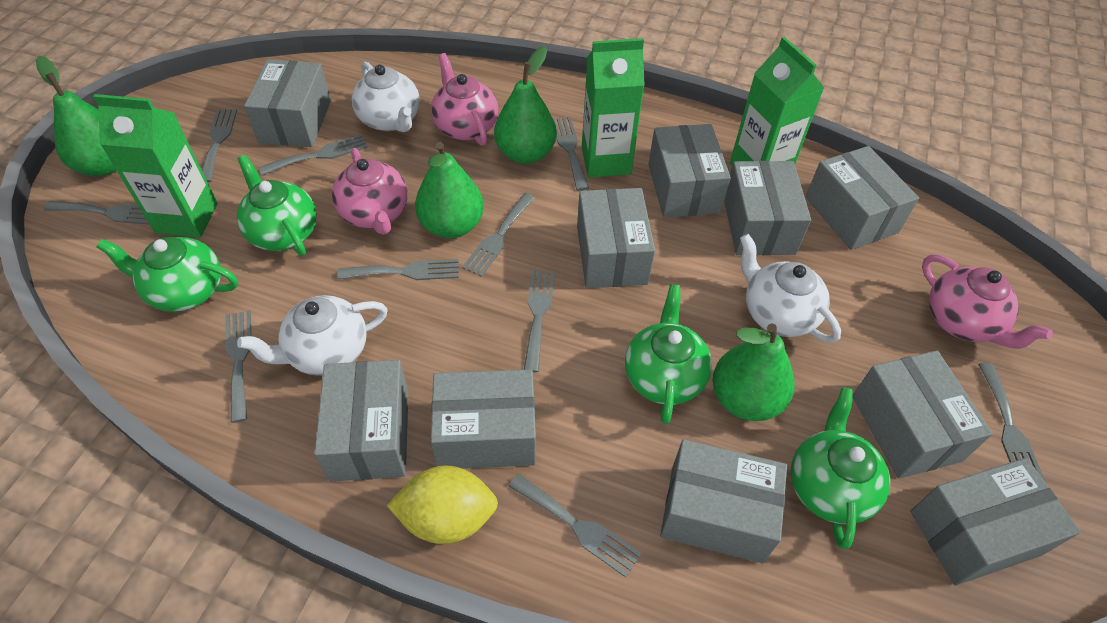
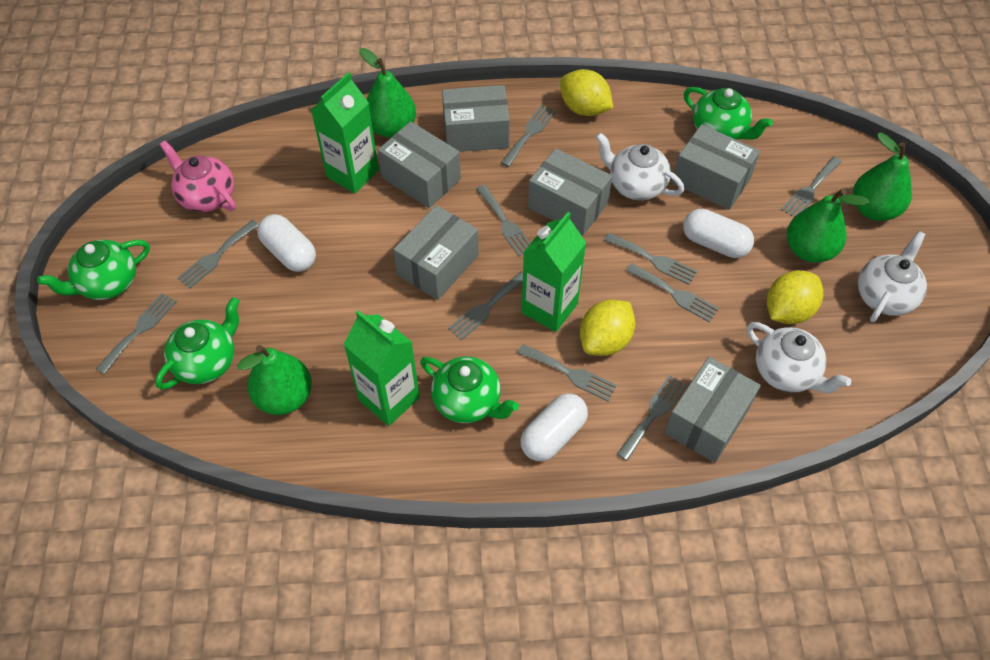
grey box: [244,59,331,147] [314,360,409,482] [431,369,536,469] [577,188,655,288] [648,124,731,218] [660,439,787,563] [724,161,811,255] [805,146,919,250] [853,350,993,479] [910,458,1080,585] = 10 -> [378,121,461,208] [393,205,479,300] [442,85,510,152] [528,148,612,235] [665,356,761,463] [672,124,760,210] = 6
pink teapot: [332,148,408,235] [431,53,499,146] [922,254,1053,349] = 3 -> [160,141,236,212] = 1
white capsule: none = 0 -> [257,214,316,272] [520,393,588,461] [683,209,754,258] = 3
yellow lemon: [387,465,498,544] = 1 -> [560,69,613,116] [580,300,635,356] [767,270,824,324] = 3

